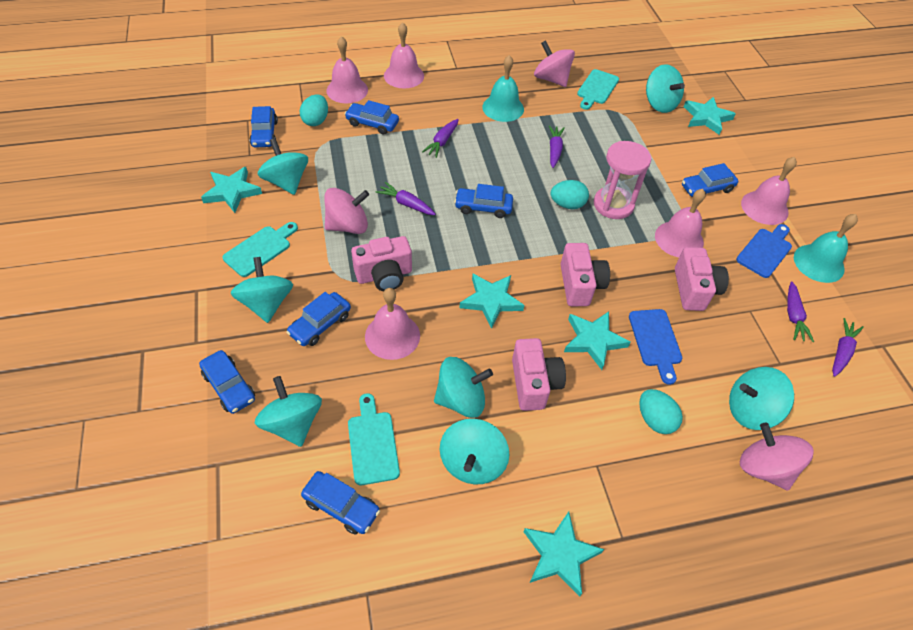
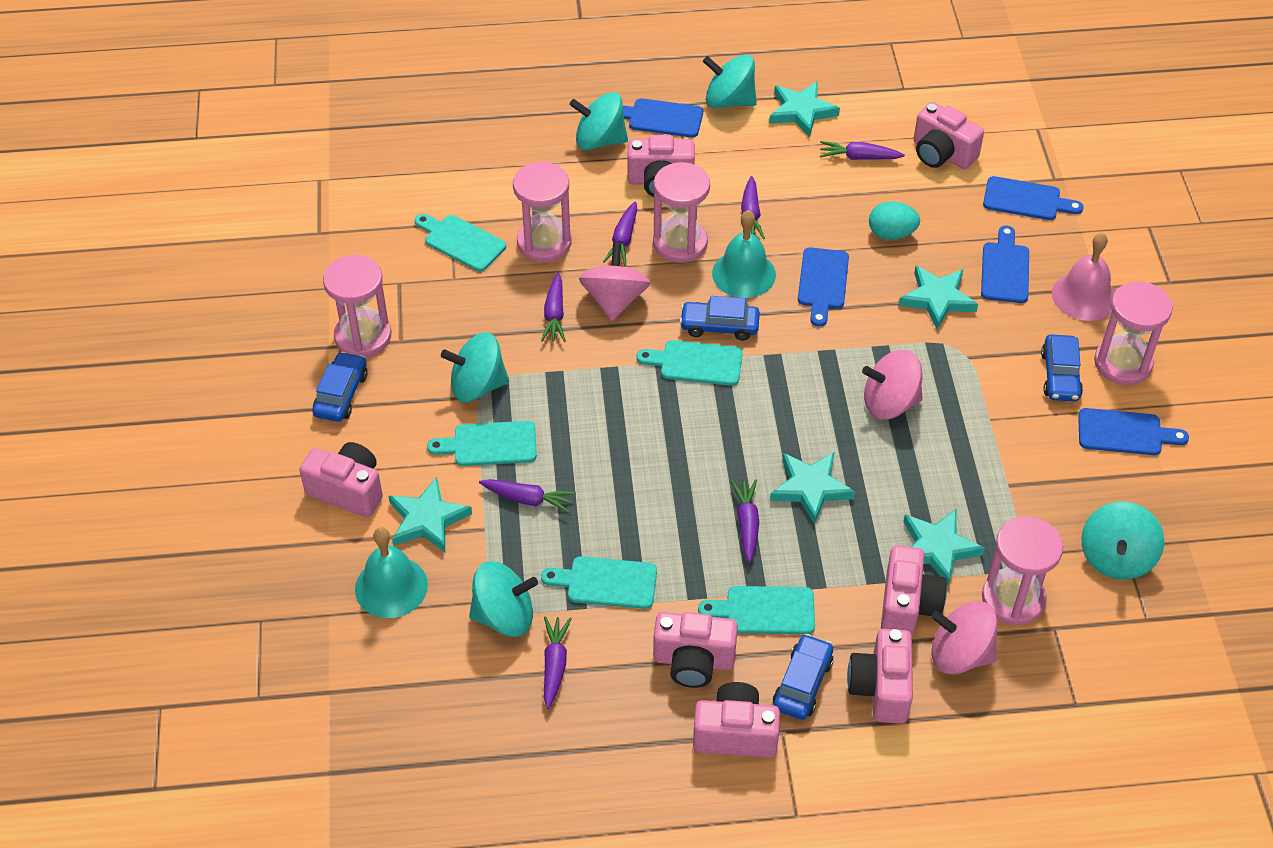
blue car: [199,350,255,414] [249,106,278,148] [286,292,351,346] [301,471,380,534] [345,100,399,135] [454,184,513,218] [682,163,738,197] = 7 -> [312,352,368,422] [679,296,760,341] [773,634,833,720] [1041,334,1083,402] = 4
blue cutting board: [629,309,683,385] [736,224,792,278] = 2 -> [623,98,703,137] [798,247,849,327] [981,226,1029,303] [983,176,1084,220] [1078,408,1189,455] = 5
pink bell: [326,36,368,103] [365,288,420,360] [384,22,424,89] [655,189,706,257] [741,157,797,225] = 5 -> [1052,233,1115,321] = 1
pink camera: [351,236,412,291] [512,338,566,411] [560,243,610,306] [675,247,729,311] = 4 -> [299,442,383,517] [628,135,695,197] [653,612,738,688] [693,682,780,758] [847,629,913,724] [881,545,947,636] [914,102,984,169] = 7
pink hourglass: [594,141,651,219] = 1 -> [323,255,391,358] [513,162,572,262] [653,162,710,263] [982,516,1063,626] [1094,281,1173,385] = 5
purple carrot: [376,182,436,215] [422,119,459,158] [549,125,565,168] [787,281,814,342] [832,318,864,377] = 5 -> [479,479,576,513] [541,273,566,342] [544,616,572,709] [603,201,637,266] [731,479,759,563] [741,176,765,239] [820,141,905,160] = 7
turquoise cutting board: [222,222,298,277] [348,393,400,485] [577,69,619,110] = 3 -> [415,214,506,271] [427,421,537,466] [541,556,657,609] [637,340,743,386] [698,586,815,634] = 5
turquoise egg: [300,94,328,126] [551,180,589,209] [639,389,683,434] = 3 -> [869,202,920,240] = 1
turquoise spinning top: [231,257,293,323] [255,376,322,447] [258,139,308,195] [434,357,493,418] [440,419,510,484] [646,64,685,113] [729,367,794,430] = 7 -> [441,332,509,402] [469,561,538,637] [569,92,628,150] [703,55,757,108] [1081,502,1164,580] = 5

